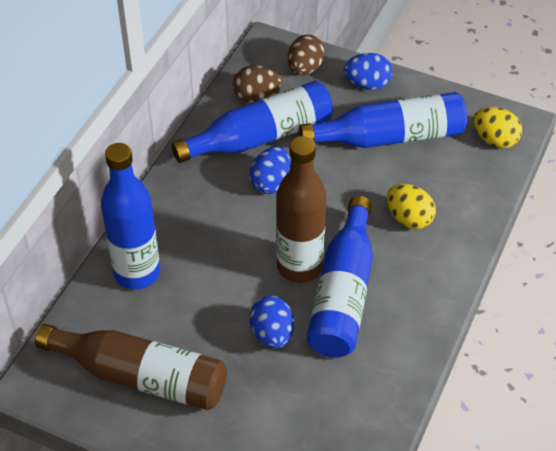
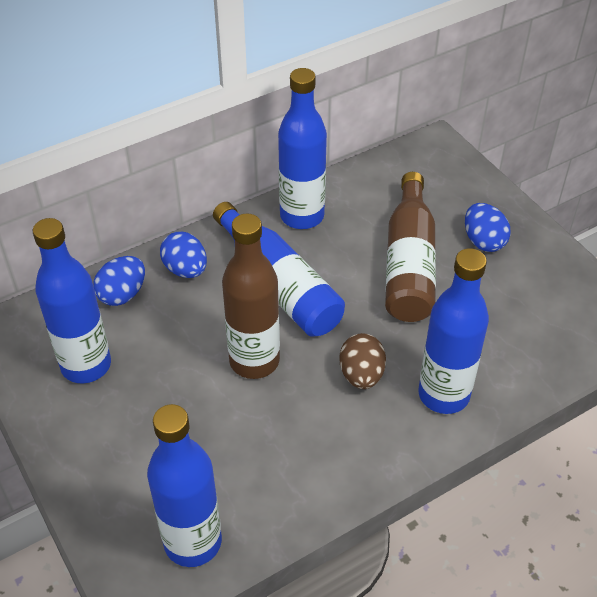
blue bottle: [101,143,160,290] [172,81,333,163] [299,92,467,148] [307,196,373,358] = 4 -> [33,218,111,383] [147,404,222,567] [213,202,345,337] [278,68,327,229] [418,248,489,414] = 5
brown egg: [232,65,282,103] [288,35,325,75] = 2 -> [340,333,386,389] = 1
yellow egg: [387,184,436,230] [473,107,522,148] = 2 -> none = 0

